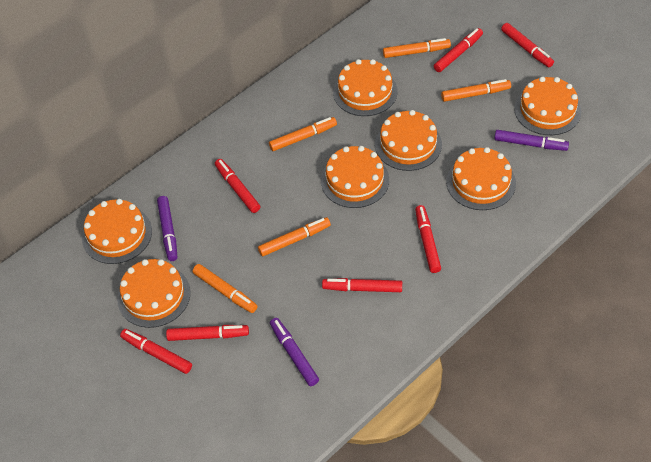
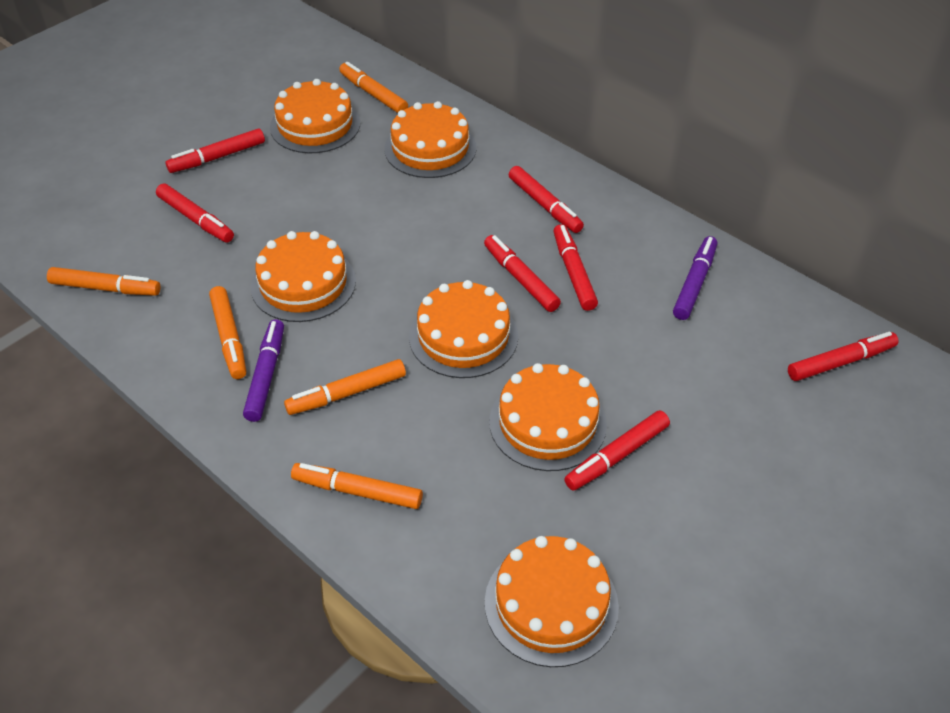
orange cake: [82,199,152,264] [117,259,191,328] [321,146,389,208] [333,59,398,116] [375,110,442,171] [446,147,516,210] [514,77,581,135] = 7 -> [251,231,356,322] [270,79,360,153] [384,101,476,178] [409,280,518,378] [485,536,619,667] [489,363,607,471] = 6
purple marker: [157,196,177,261] [270,318,319,386] [494,130,569,151] = 3 -> [243,319,284,422] [673,236,717,320] = 2

